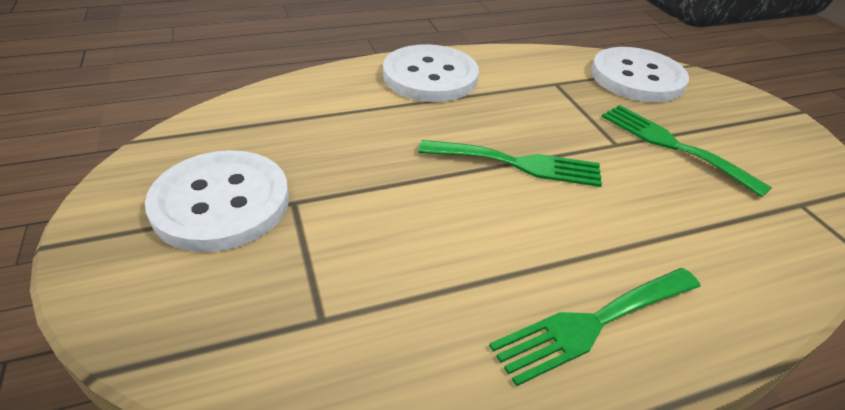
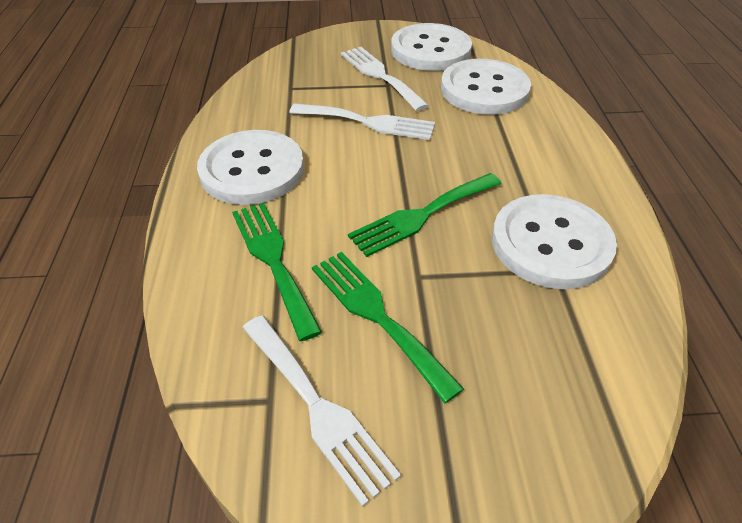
white button: [145,150,289,252] [383,44,479,102] [591,47,689,102] = 3 -> [197,130,304,205] [391,23,472,71] [441,59,531,115] [492,194,617,289] = 4
white fork: none = 0 -> [243,315,401,507] [289,103,435,140] [341,47,429,111] = 3

